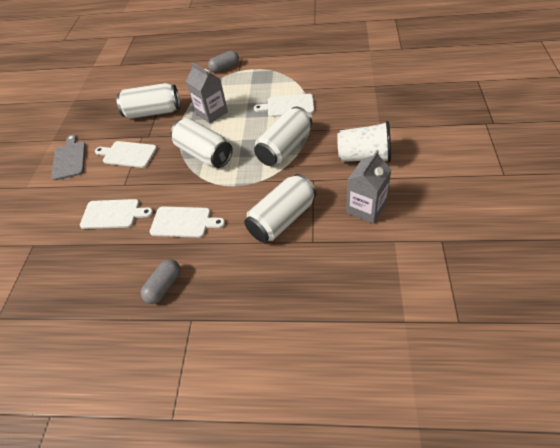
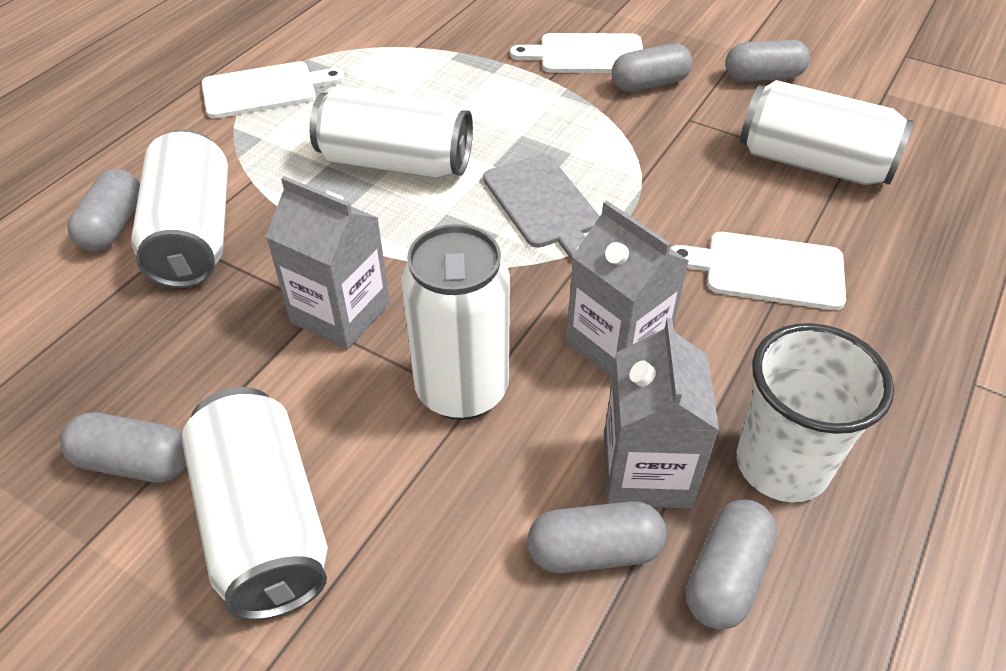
grey capsule: [141,259,181,304] [208,51,239,73] = 2 -> [60,412,186,483] [68,169,140,251] [528,501,667,573] [612,44,693,92] [686,499,777,630] [725,40,810,82] = 6
grey carton: [186,62,228,124] [346,150,392,224] = 2 -> [266,176,390,350] [566,200,689,379] [604,318,719,509] = 3
white can: [116,83,180,119] [171,118,233,168] [244,174,316,243] [254,107,312,166] = 4 -> [131,130,228,288] [182,387,328,621] [309,86,473,179] [401,224,510,420] [740,80,914,185] = 5
white cutting board: [80,199,153,229] [95,141,157,168] [150,207,225,238] [254,94,314,117] = 4 -> [202,61,345,119] [510,33,643,73] [671,232,846,310] = 3

